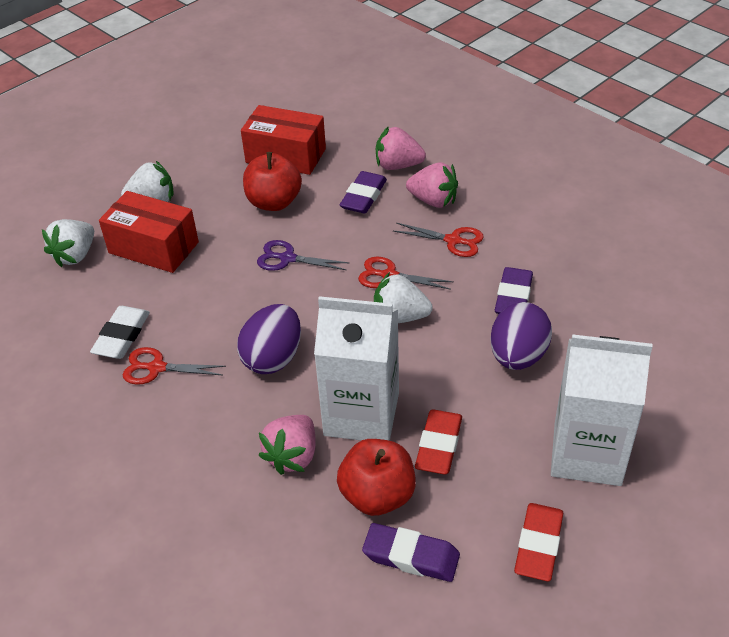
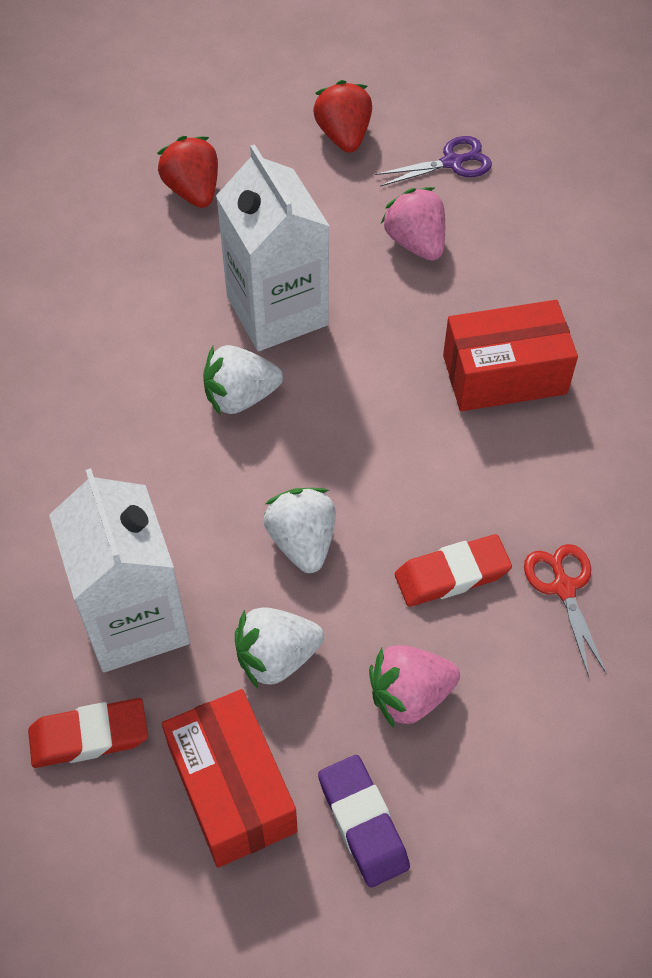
pink strawberry: [258,415,316,475] [376,126,426,170] [406,162,458,208] = 3 -> [369,645,460,727] [381,187,445,261] = 2
purple egg: [237,304,301,374] [490,302,552,370] = 2 -> none = 0
purple eraser: [340,171,387,214] [362,523,460,582] [495,267,533,314] = 3 -> [318,755,410,887] = 1
red apple: [243,152,302,211] [337,439,416,516] = 2 -> none = 0
red scissors: [123,347,226,385] [358,257,453,290] [393,223,484,257] = 3 -> [524,544,607,677] = 1
red strawberry: none = 0 -> [157,136,218,208] [313,80,372,153] = 2
white eraser: [90,306,150,359] = 1 -> none = 0

